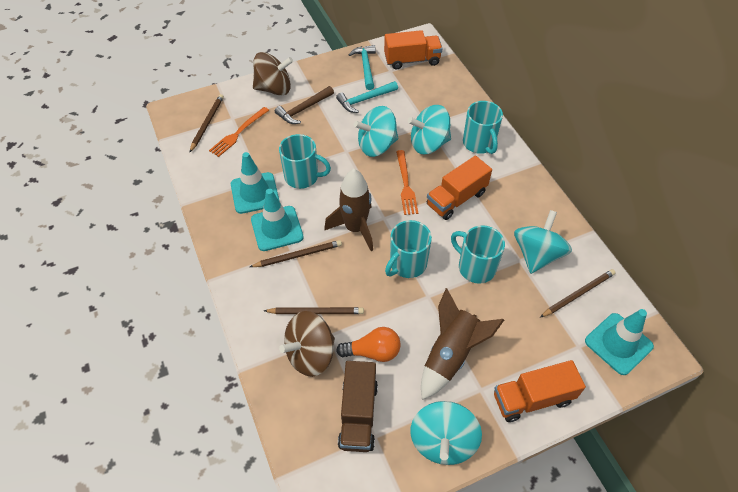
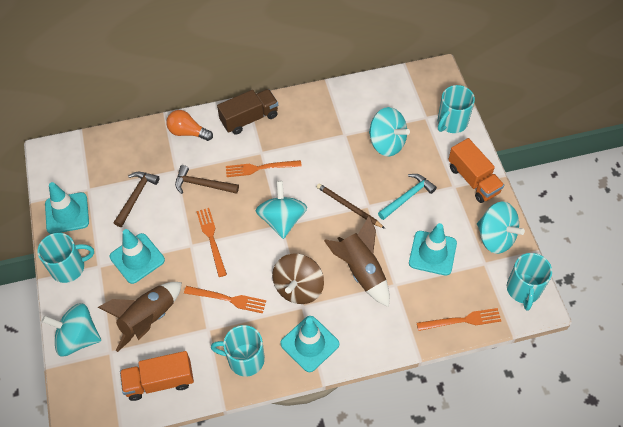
brown hammer: [275,86,334,124] = 1 -> [114,172,159,227] [175,165,239,194] = 2
brown pencil: [190,94,224,152] [250,240,342,267] [264,307,364,314] [540,269,616,317] = 4 -> [317,183,385,229] = 1
brown spinning top: [253,52,293,96] [279,311,335,377] = 2 -> [272,254,324,304] = 1
orange fork: [209,107,269,157] [396,150,418,215] = 2 -> [184,286,266,314] [196,208,227,277] [226,160,302,177] [417,308,501,331] = 4
orange truck: [384,30,443,70] [427,156,492,220] [494,360,586,422] = 3 -> [120,351,194,401] [448,138,504,203] = 2
turquoise hammer: [336,81,398,113] [349,45,376,90] = 2 -> [378,174,437,220] = 1
turquoise traffic cone: [231,152,280,214] [251,189,304,251] [585,309,654,375] = 3 -> [45,182,89,234] [110,229,165,284] [280,316,339,372] [409,223,457,276] = 4

